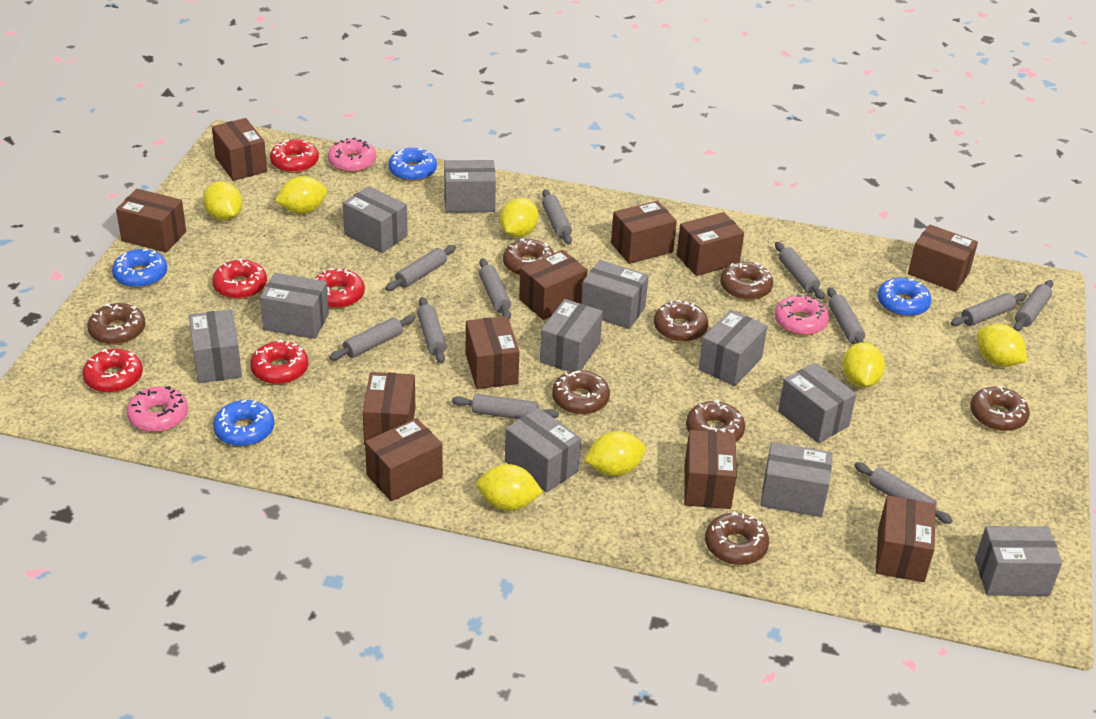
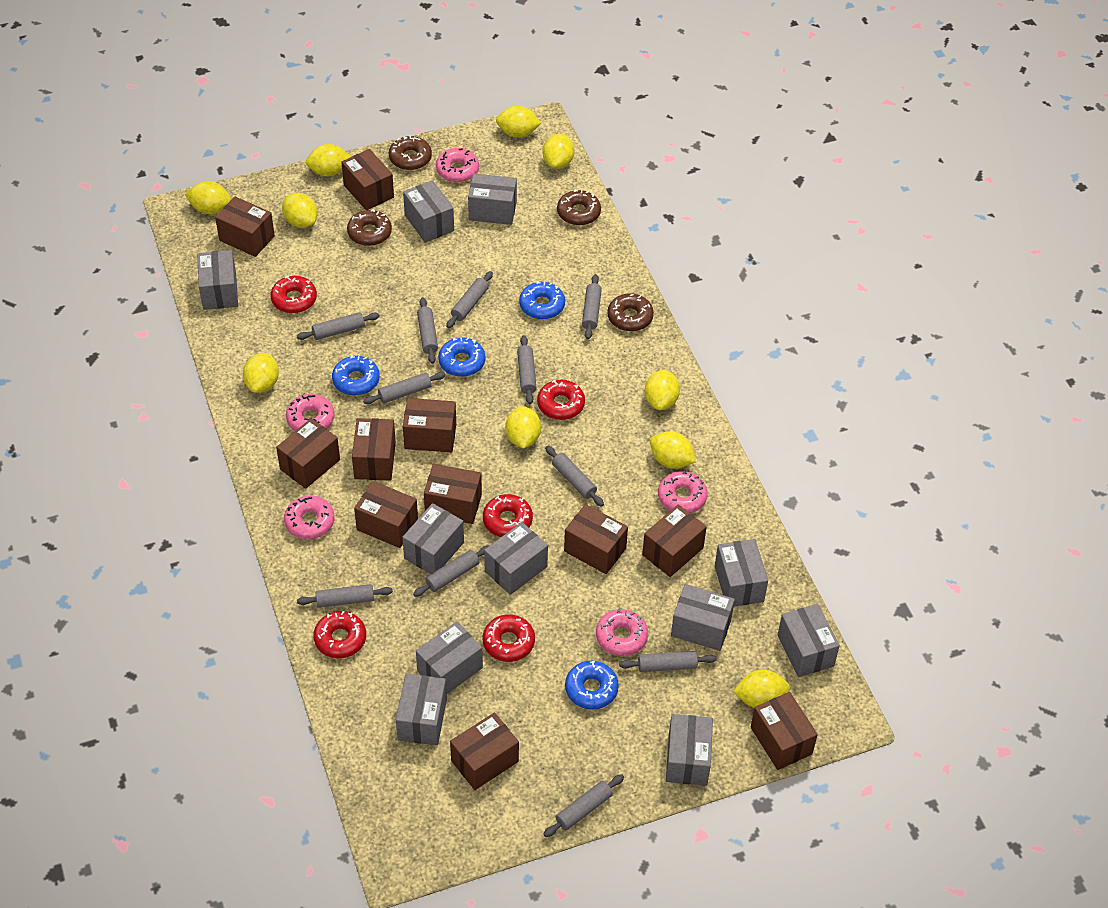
brown donut: [87,303,145,345] [503,238,554,275] [552,370,610,415] [654,300,709,342] [686,401,745,442] [705,511,769,565] [720,262,773,300] [970,386,1030,431] = 8 -> [347,209,392,246] [389,136,432,170] [557,189,601,225] [607,294,654,331] = 4
pink donut: [127,386,188,432] [328,138,376,172] [774,294,829,335] = 3 -> [284,496,334,539] [286,394,335,431] [436,148,479,182] [596,609,648,656] [658,471,708,513] = 5
yellow lemon: [203,181,242,221] [275,176,327,214] [476,464,543,511] [500,198,539,237] [584,431,646,476] [842,342,885,388] [977,324,1027,367] = 7 -> [185,181,231,214] [243,353,279,393] [282,193,317,228] [306,144,351,176] [496,106,541,137] [505,406,541,449] [543,134,574,169] [645,370,680,410] [650,431,696,469] [733,670,790,708] = 10

